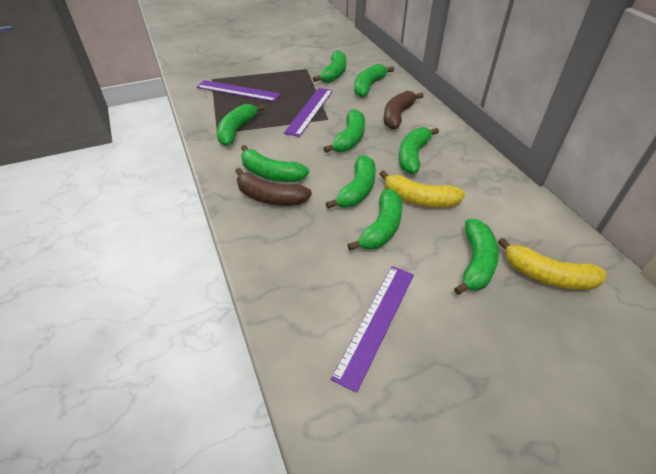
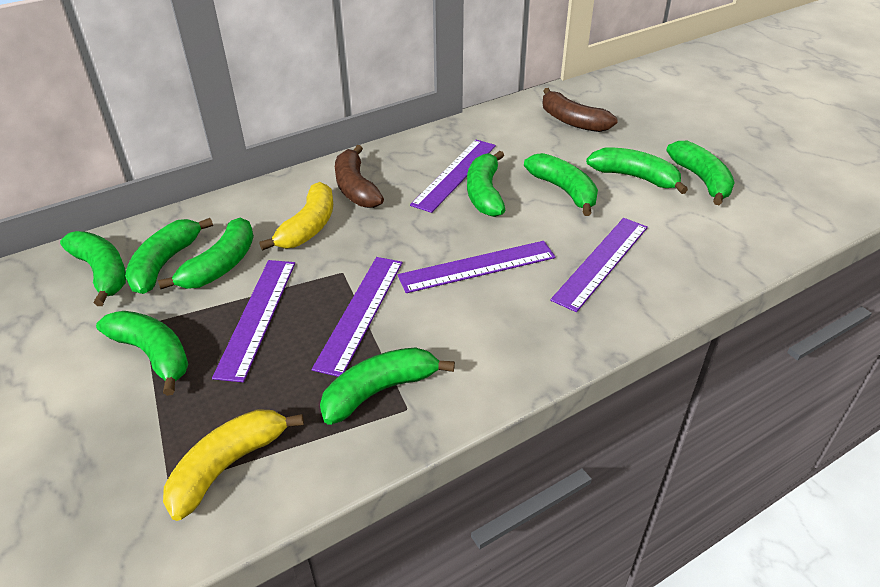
purple ruler: [197,80,281,102] [284,88,333,137] [331,266,414,393] = 3 -> [212,260,295,382] [312,257,402,377] [398,241,556,293] [410,140,496,213] [550,218,648,312] = 5

